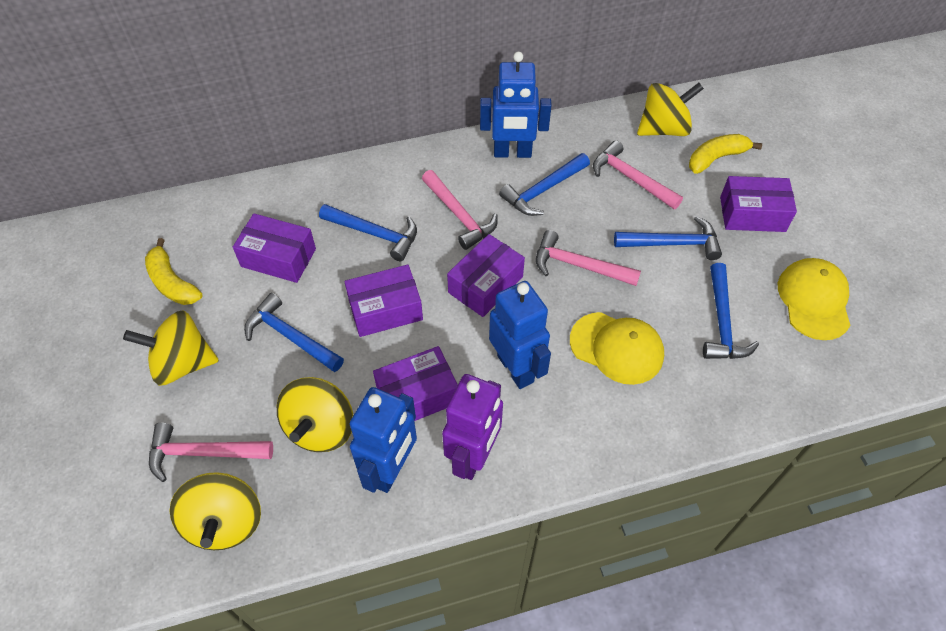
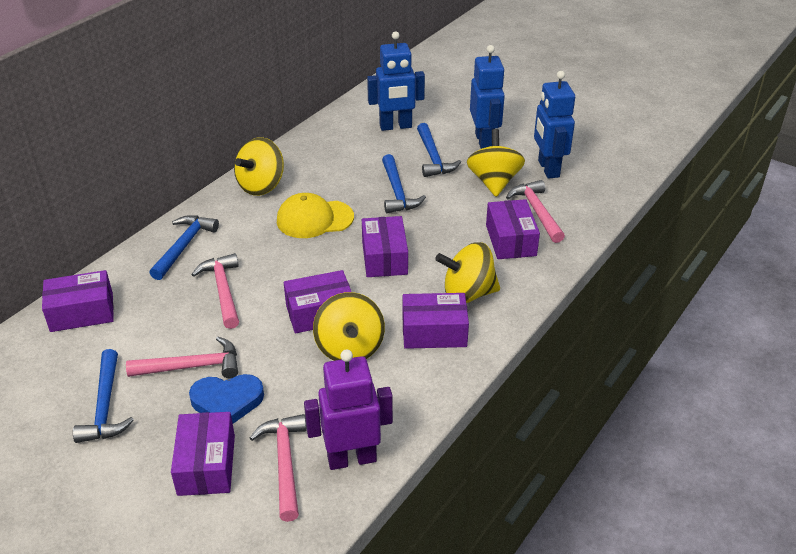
blue hammer: [244,293,344,372] [319,204,417,261] [499,153,590,216] [614,216,722,260] [703,263,759,359] = 5 -> [73,349,134,443] [149,215,219,280] [382,154,426,213] [417,123,461,177] = 4
blue heart: none = 0 -> [189,374,264,424] = 1
purple box: [233,213,316,283] [345,264,423,337] [373,346,458,421] [447,234,525,317] [720,176,797,232] = 5 -> [42,270,114,332] [171,412,235,496] [284,270,351,333] [362,216,408,277] [402,293,469,349] [486,199,540,259] = 6
yellow banana: [145,238,203,305] [689,134,762,174] = 2 -> none = 0
yellow cap: [570,312,664,385] [778,258,851,340] = 2 -> [277,193,354,238] = 1

